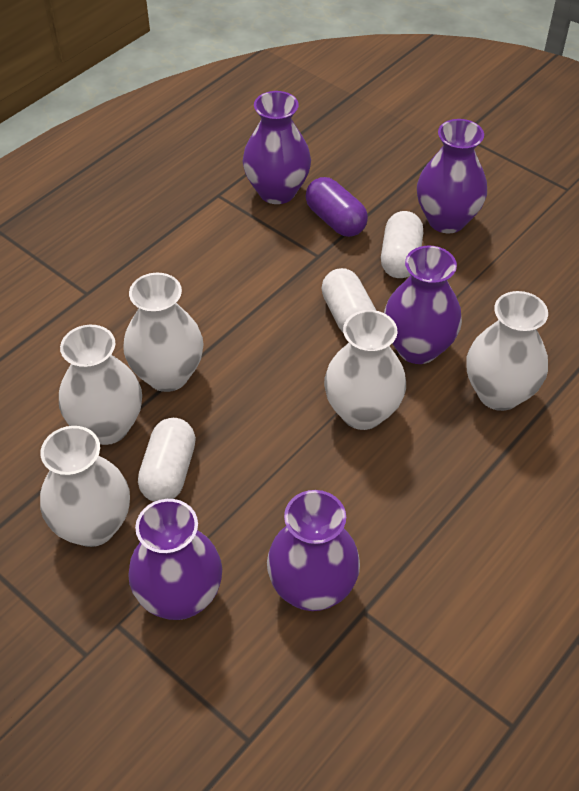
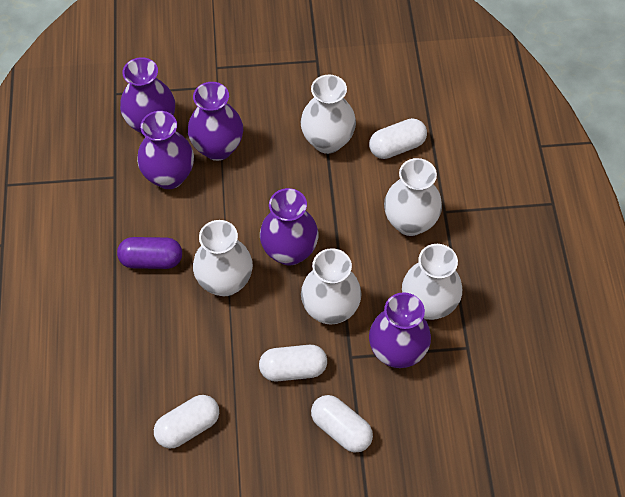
white capsule: [138,418,196,502] [321,268,376,332] [381,211,423,278] = 3 -> [154,395,219,449] [259,345,327,382] [311,395,373,453] [369,118,427,159] = 4

